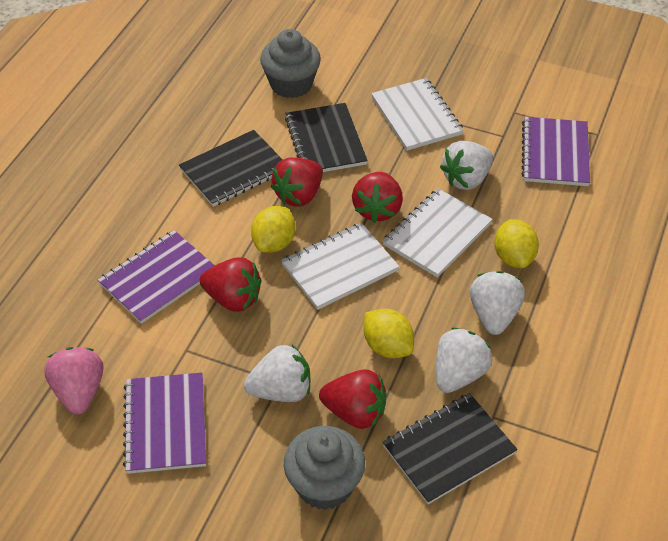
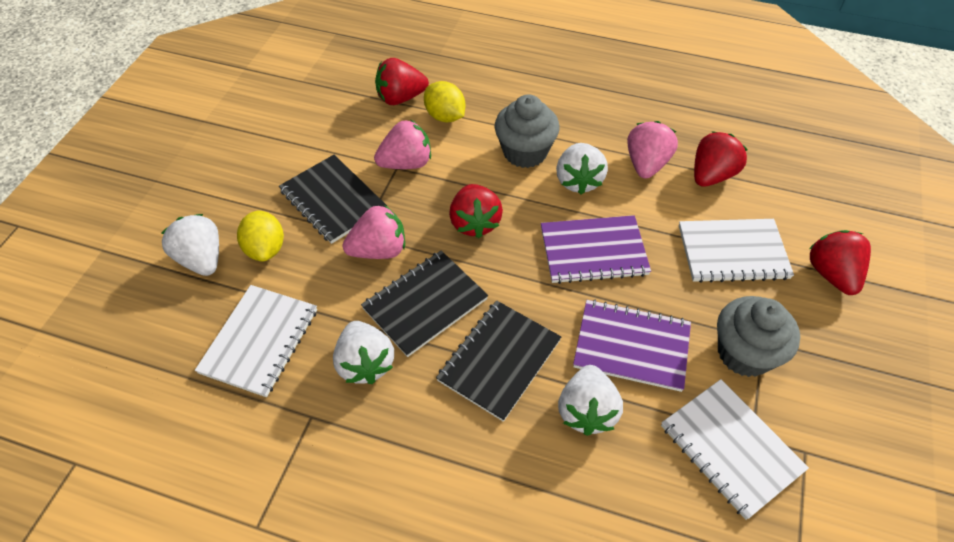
pink strawberry: [44,347,103,414] = 1 -> [342,205,405,259] [374,120,431,169] [627,121,678,179] = 3
purple notebook: [98,230,215,324] [123,372,206,474] [521,117,590,186] = 3 -> [541,215,651,284] [573,299,691,392] = 2
yellow lemon: [251,206,296,253] [364,309,414,358] [494,219,539,268] = 3 -> [237,211,284,262] [424,81,465,123] = 2

